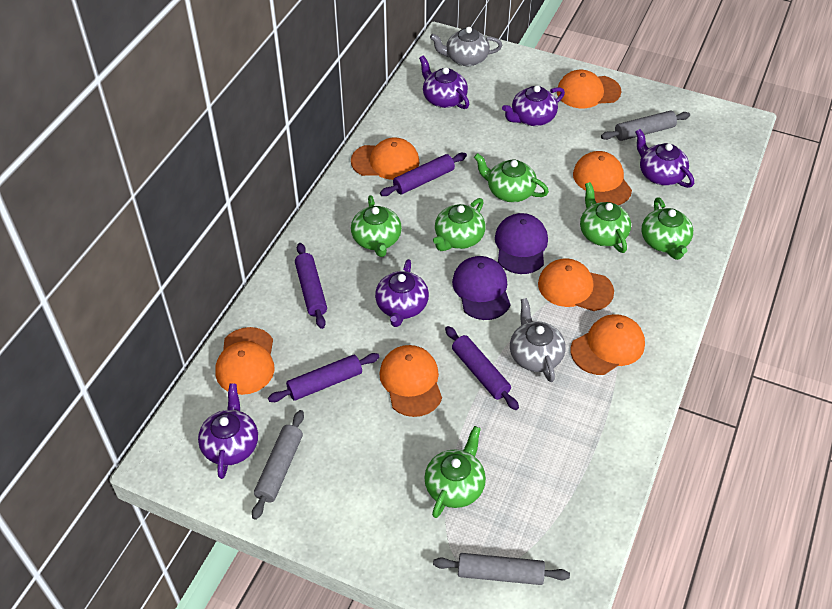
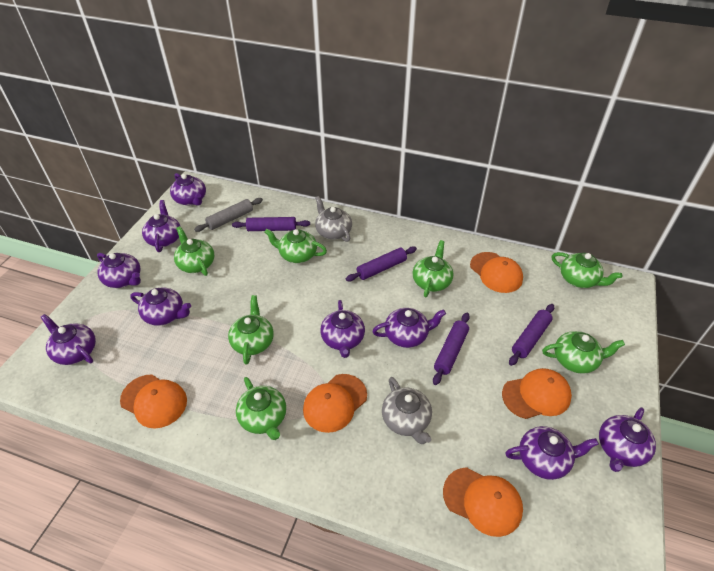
green teapot: [351,195,402,257] [424,426,486,518] [433,198,485,251] [474,153,549,202] [580,182,631,253] [642,197,693,260] = 6 -> [174,226,214,276] [228,295,274,365] [236,377,286,440] [265,229,327,263] [412,240,453,297] [542,331,625,374] [552,252,622,288] = 7
grey rolling pin: [252,410,304,520] [433,553,570,585] [601,111,690,141] = 3 -> [194,198,263,232] = 1
orange cap: [215,327,274,395] [351,137,420,180] [379,345,442,417] [538,258,614,311] [557,70,622,108] [571,314,645,375] [573,151,632,205] = 7 -> [120,374,187,428] [303,374,367,433] [443,467,523,537] [470,252,523,293] [502,368,572,419] = 5
purple cap: [452,256,511,320] [495,213,548,274] = 2 -> none = 0
purple teapot: [198,383,258,479] [375,259,429,327] [419,56,469,109] [502,85,565,126] [635,129,694,188] = 5 -> [40,314,96,365] [97,253,141,288] [130,288,191,326] [142,200,180,252] [170,173,206,206] [320,300,365,358] [372,308,446,348] [505,426,599,480] [599,407,656,472] = 9

